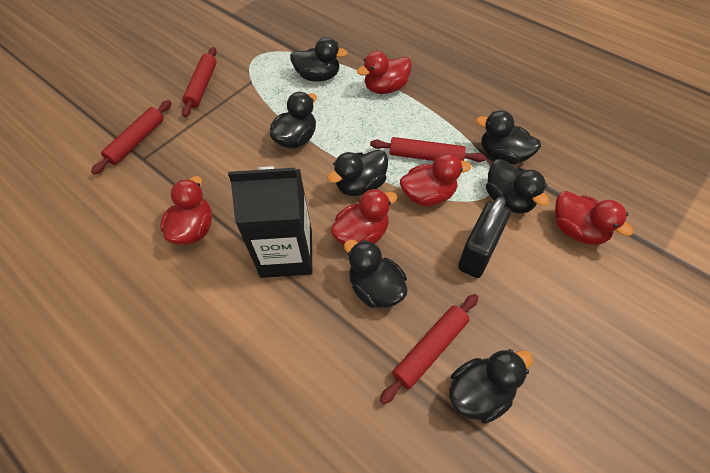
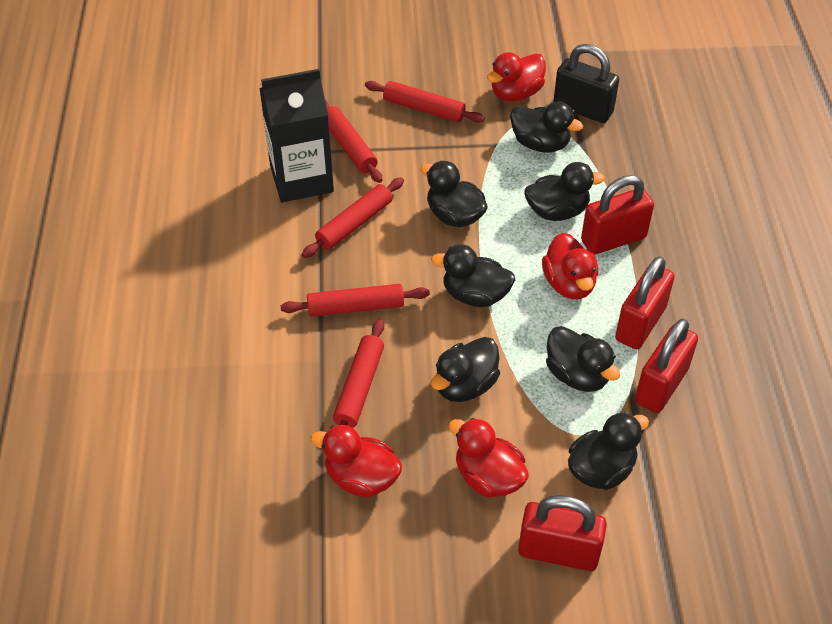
red duck: [160,176,212,245] [331,189,397,245] [357,51,412,94] [400,153,471,207] [555,191,633,245] = 5 -> [310,425,402,498] [448,418,529,498] [487,52,546,102] [542,233,598,299] = 4
red padlock: none = 0 -> [518,495,607,571] [581,175,654,255] [615,256,675,349] [635,319,698,413] = 4
red rolling pin: [91,100,172,175] [182,47,217,117] [370,137,486,162] [380,294,478,404] = 4 -> [280,284,430,317] [302,177,404,258] [325,100,382,183] [333,319,384,428] [365,81,485,123] = 5

